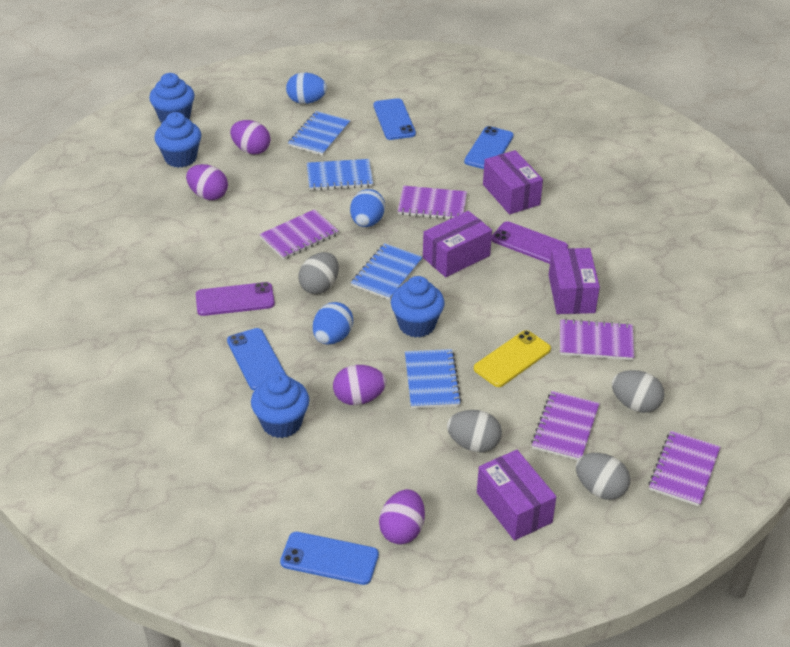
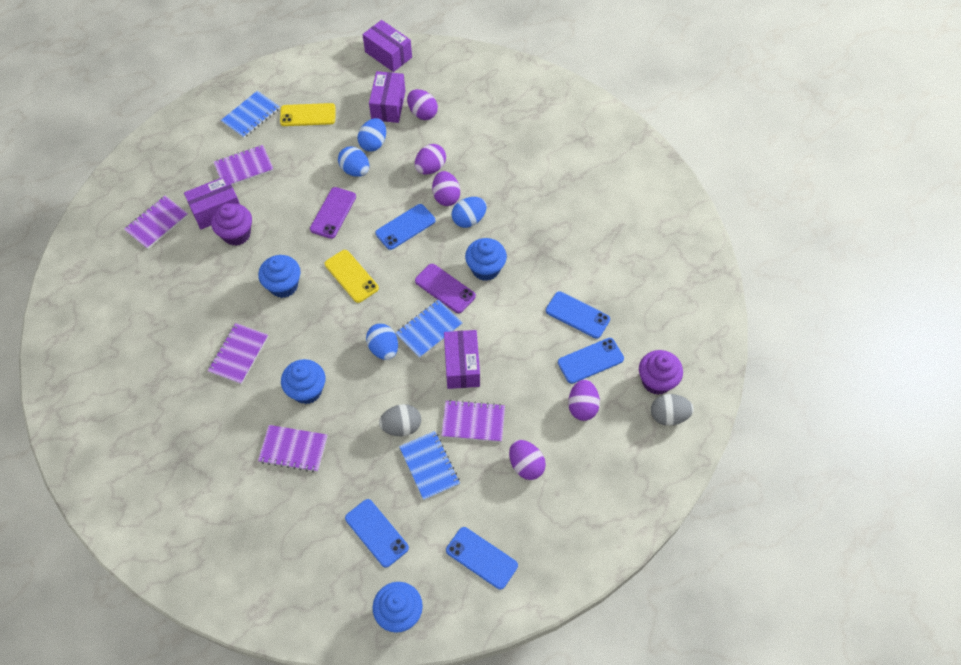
blue egg: [286,73,327,104] [313,302,353,345] [350,189,385,227] = 3 -> [338,146,369,177] [358,118,386,152] [366,324,398,360] [452,197,487,228] = 4
blue notebook: [288,111,350,156] [307,159,373,191] [351,243,423,300] [405,349,462,409] = 4 -> [221,91,280,138] [396,299,462,358] [399,431,460,500] = 3
blue phone: [227,328,286,390] [280,532,379,585] [373,98,416,140] [464,126,514,169] = 4 -> [345,499,409,568] [375,204,435,250] [446,527,518,589] [546,291,610,339] [558,338,624,384] = 5
grey egg: [298,252,339,294] [447,410,502,452] [576,453,630,500] [612,370,664,413] = 4 -> [379,404,421,436] [651,394,694,426] = 2
purple cupcake: none = 0 -> [211,203,252,246] [639,350,683,395] = 2
purple egg: [186,164,228,200] [230,120,271,155] [333,365,386,405] [379,489,425,544] = 4 -> [407,89,438,120] [415,144,446,175] [432,171,460,206] [509,440,546,480] [568,379,600,421] = 5
yellow phone: [474,330,551,387] = 1 -> [280,103,336,126] [325,250,379,303] = 2

